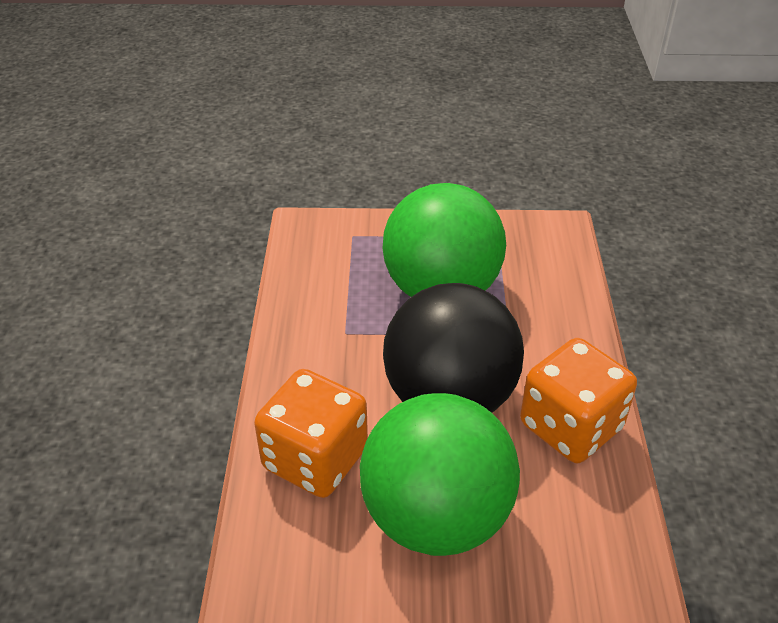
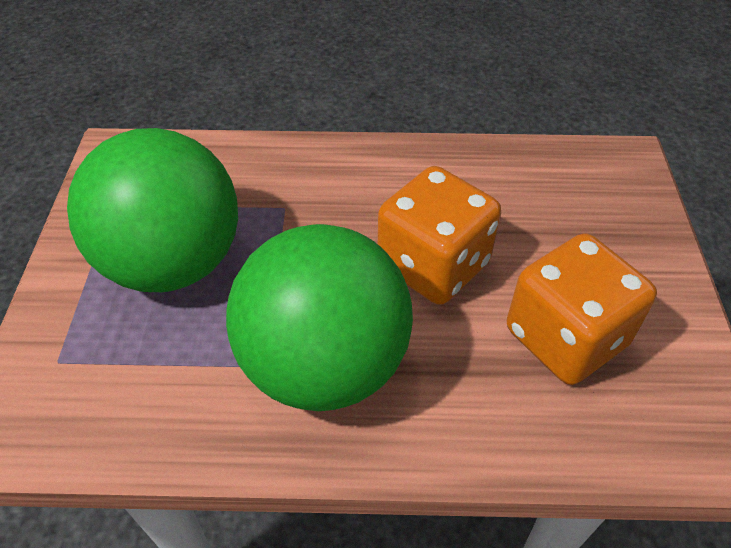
black ball: [383,283,524,413] = 1 -> none = 0

